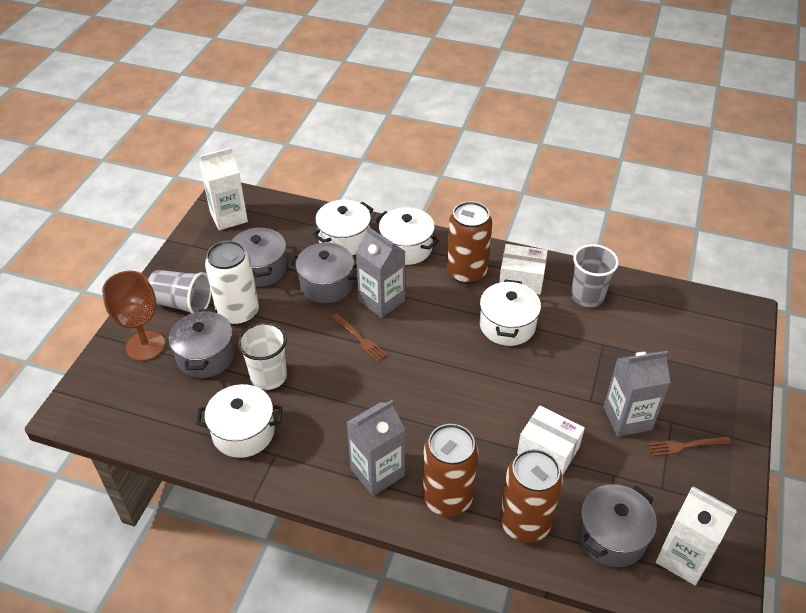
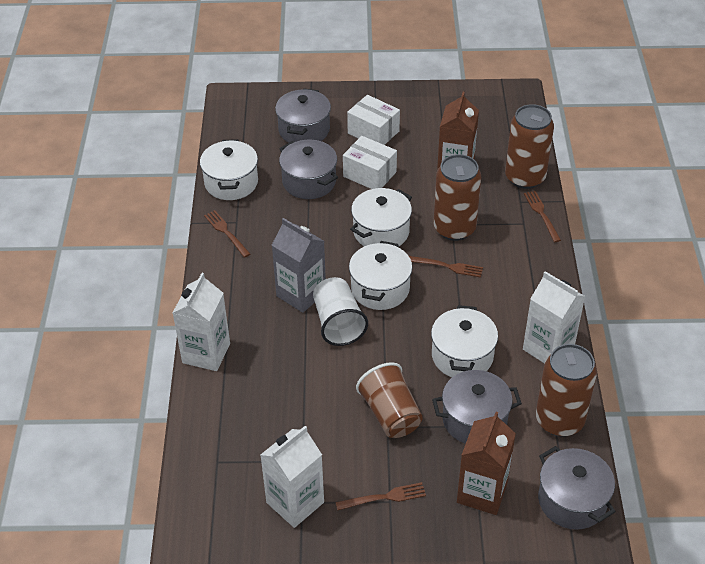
brown carton: none = 0 -> [437,92,479,170] [457,412,516,515] = 2
brown cup: none = 0 -> [356,362,423,438] = 1
brown fork: [331,314,388,362] [647,436,731,456] = 2 -> [204,210,250,258] [335,482,426,511] [409,256,483,278] [524,191,561,242] = 4
brown goblet: [102,271,165,361] = 1 -> none = 0
grey carton: [346,400,405,496] [356,227,405,318] [603,351,671,437] = 3 -> [272,218,326,313] = 1
grey cup: [148,270,211,314] [571,244,619,307] = 2 -> none = 0
white can: [205,241,259,325] = 1 -> none = 0
white carton: [199,147,248,230] [656,486,737,585] = 2 -> [173,273,230,371] [261,426,324,528] [523,271,586,364] = 3

